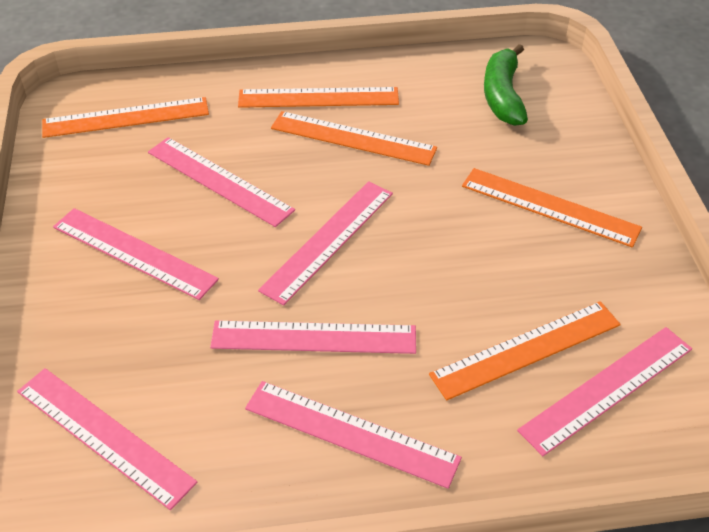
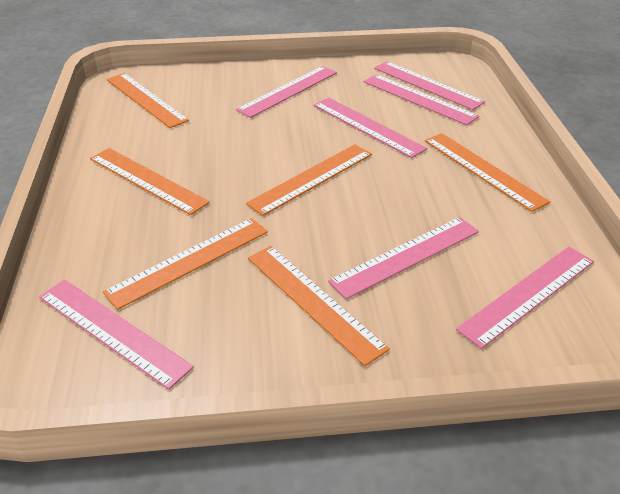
green banana: [484,44,528,126] = 1 -> none = 0
orange ruler: [42,97,209,138] [238,87,399,108] [271,111,437,166] [429,301,621,400] [462,168,642,247] = 5 -> [90,148,210,215] [103,218,268,310] [107,73,189,128] [246,144,372,216] [248,246,390,366] [425,133,550,212] = 6

